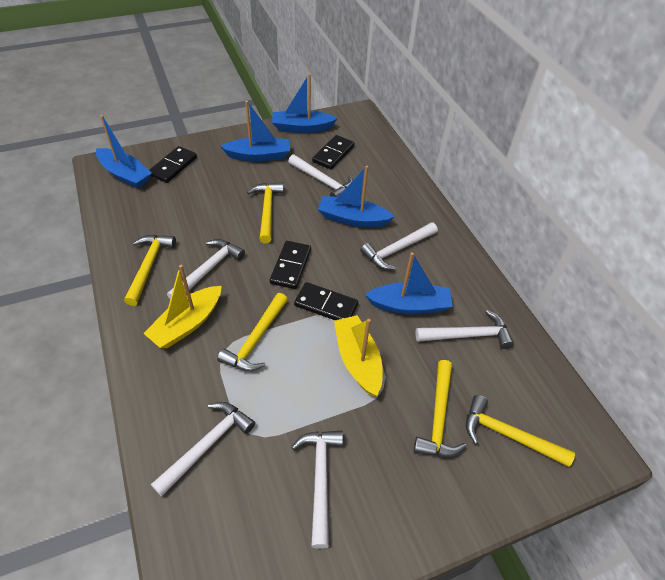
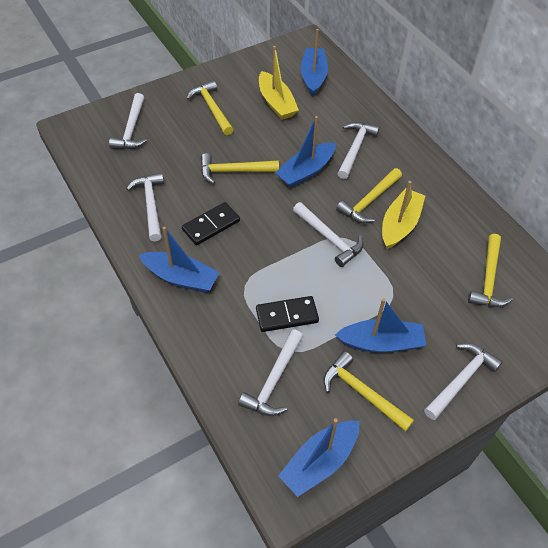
black domino: [149,146,197,183] [270,241,311,289] [294,282,358,320] [312,135,355,170] = 4 -> [182,202,240,246] [256,296,319,332] = 2

